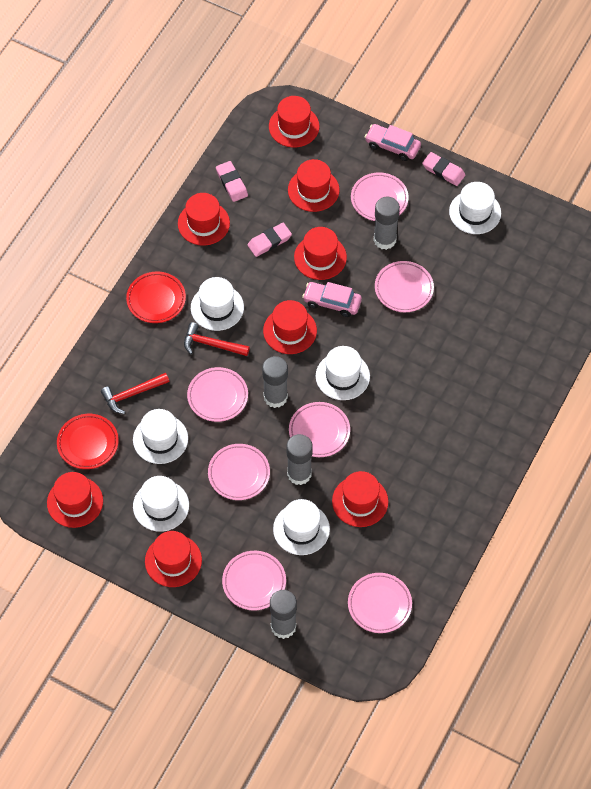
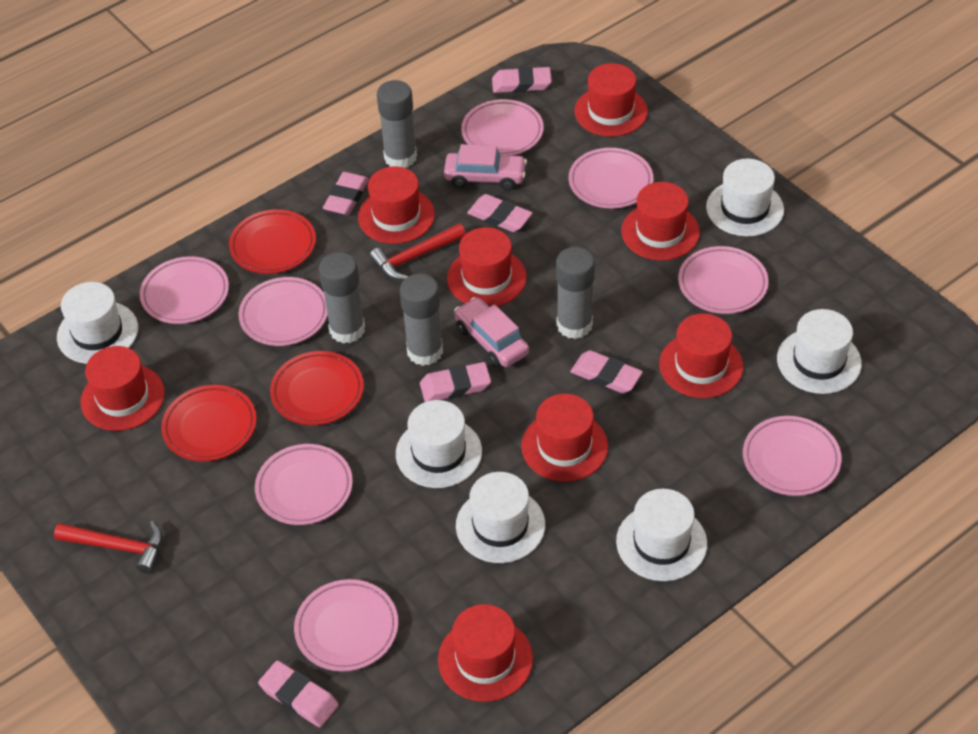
pink eraser: [216,161,248,202] [248,223,292,257] [422,152,465,186] = 3 -> [258,660,339,727] [323,172,369,215] [420,362,491,402] [467,194,533,232] [492,67,552,93] [570,350,643,393] = 6
pink plate: [187,367,248,422] [208,444,270,500] [222,551,286,610] [289,402,350,457] [348,573,412,633] [351,172,409,221] [375,261,434,312] = 7 -> [140,256,229,324] [238,277,328,346] [255,444,353,525] [294,579,398,671] [461,99,544,156] [568,148,653,208] [678,246,769,314] [743,416,842,496] = 8
red plate: [57,414,119,469] [126,272,186,323] = 2 -> [161,385,257,461] [229,209,316,274] [270,351,364,425] = 3

